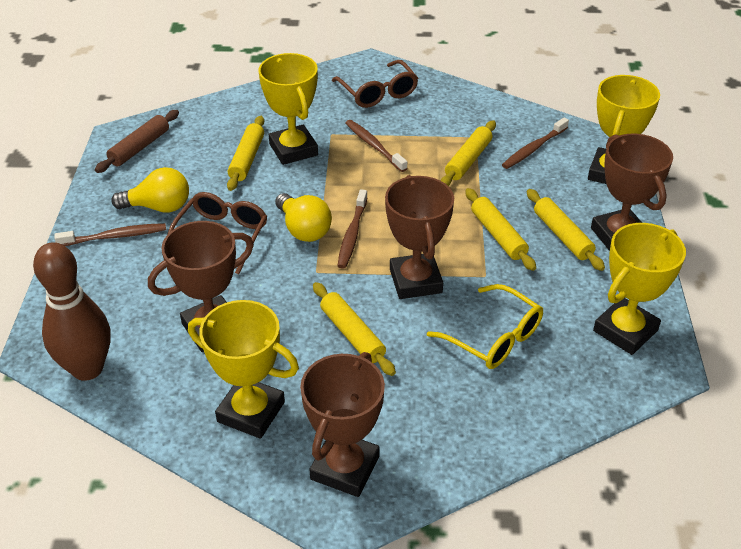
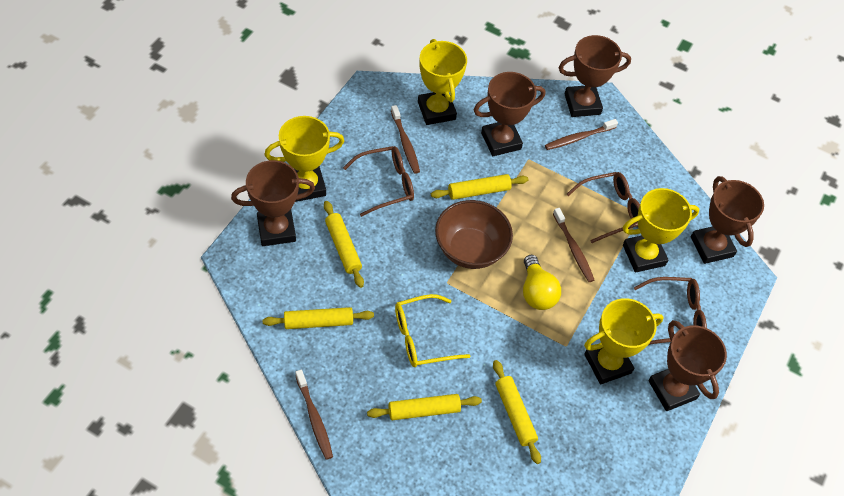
brown bowl: none = 0 -> [435,200,513,269] = 1
brown bowling pin: [33,242,110,381] = 1 -> none = 0
brown glasses: [167,192,267,274] [332,60,418,108] = 2 -> [343,146,414,217] [567,172,640,243] [634,277,707,345] = 3
brown rolling pin: [95,110,179,173] = 1 -> none = 0
brown trophy: [148,221,254,352] [300,352,385,497] [385,175,454,299] [591,134,673,251] = 4 -> [231,160,315,246] [474,72,545,156] [559,35,631,117] [648,320,727,411] [691,176,764,264] = 5
yellow light bulb: [111,167,189,213] [275,193,332,242] = 2 -> [523,255,561,310] = 1

